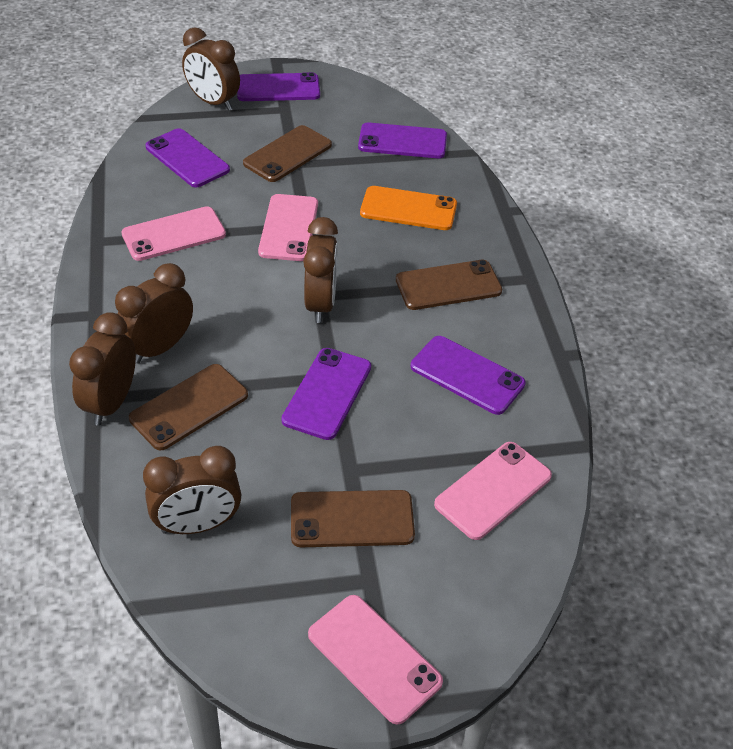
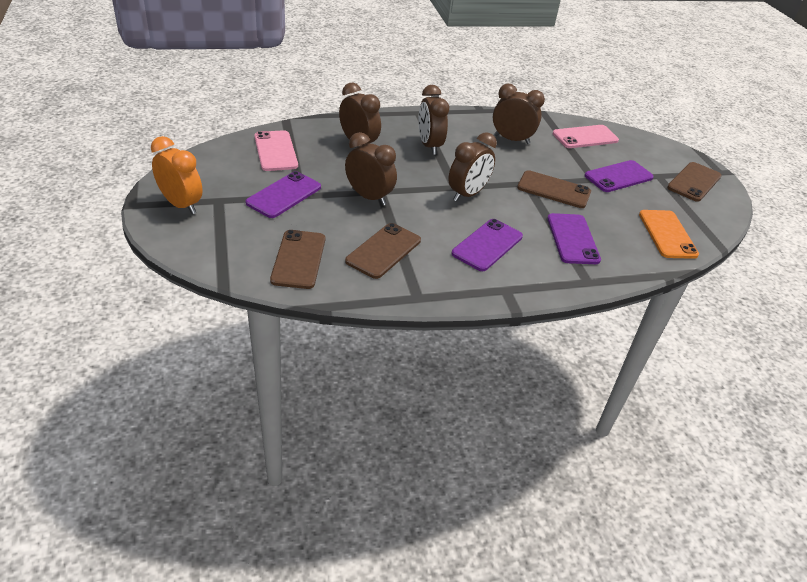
orange clock: none = 0 -> [151,136,203,214] = 1
pink phone: [121,206,226,261] [258,194,318,261] [308,595,443,725] [434,442,552,540] = 4 -> [254,130,298,171] [553,125,619,148] = 2
purple phone: [145,128,230,187] [237,72,320,101] [281,348,371,440] [358,122,447,159] [411,336,526,415] = 5 -> [246,171,321,218] [451,219,523,271] [547,213,601,264] [585,160,654,192] = 4

